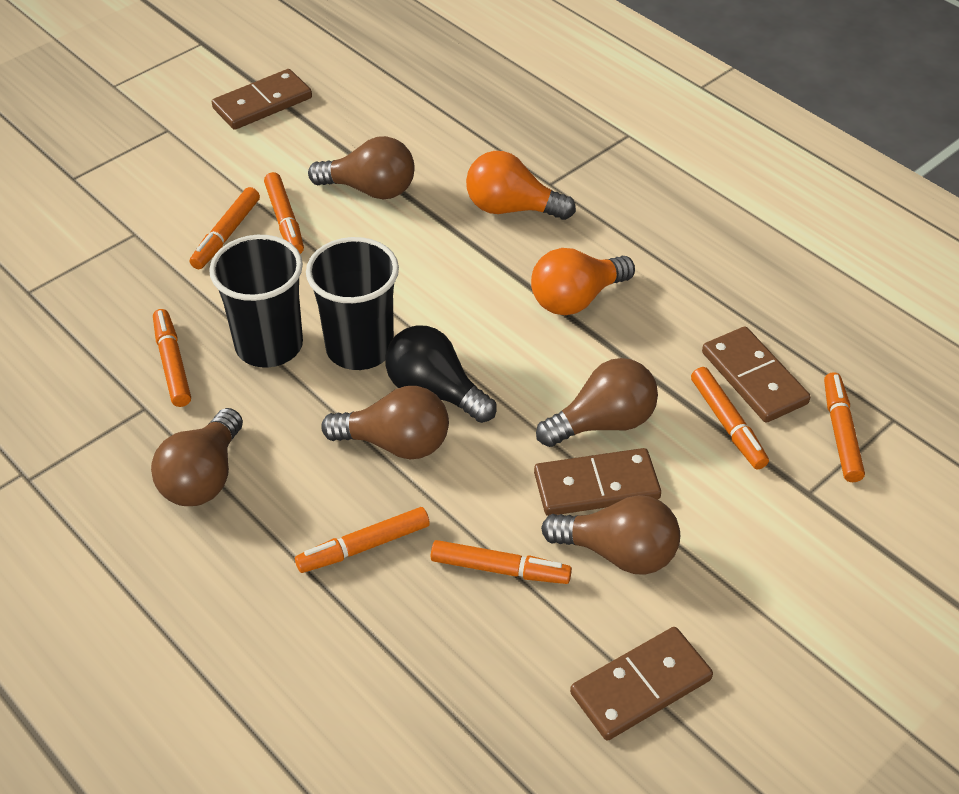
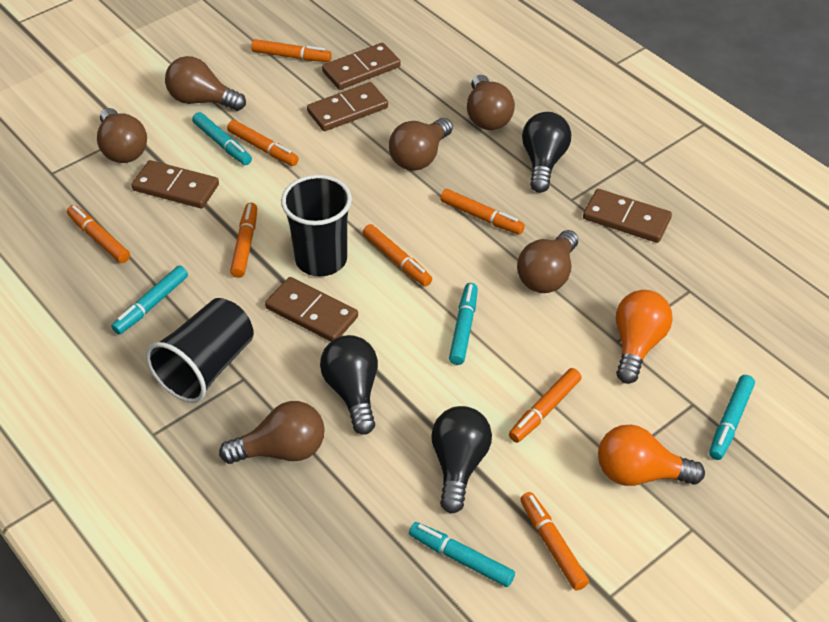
black light bulb: [385,325,497,423] = 1 -> [320,335,378,435] [431,406,492,513] [522,112,571,193] = 3
brown domino: [212,69,312,130] [534,448,661,516] [570,627,713,741] [702,326,811,423] = 4 -> [132,160,219,208] [265,277,358,341] [307,82,388,131] [322,43,401,90] [583,189,672,243] = 5
brown light bulb: [151,408,243,506] [308,136,415,199] [321,386,449,459] [536,358,658,447] [541,495,680,575] = 5 -> [97,108,147,163] [165,56,246,111] [219,401,325,464] [389,118,453,171] [467,75,515,130] [517,230,578,293] = 6
orange marker: [153,309,191,407] [190,187,260,269] [264,172,304,254] [295,507,430,573] [431,540,572,584] [691,367,769,469] [824,372,865,482] = 7 -> [67,205,130,263] [227,120,299,166] [230,203,257,278] [251,39,332,62] [363,224,432,286] [440,189,525,235] [509,368,582,443] [520,492,589,590] = 8
turquoise marker: none = 0 -> [111,266,188,335] [192,112,252,165] [409,522,515,587] [449,283,478,365] [709,375,755,460] = 5

